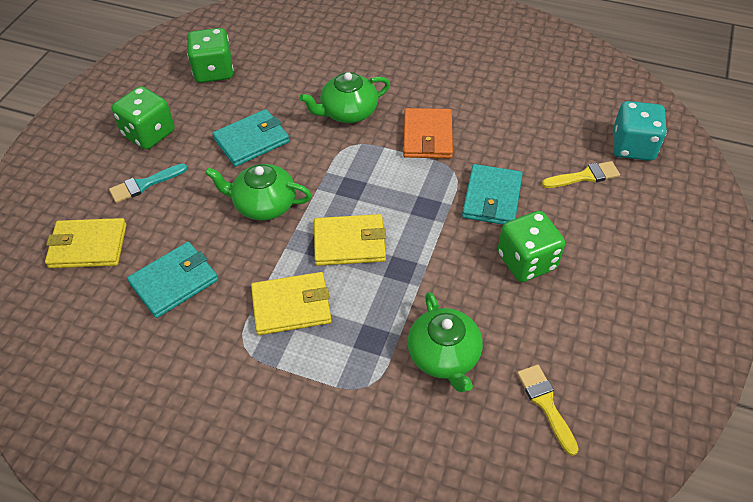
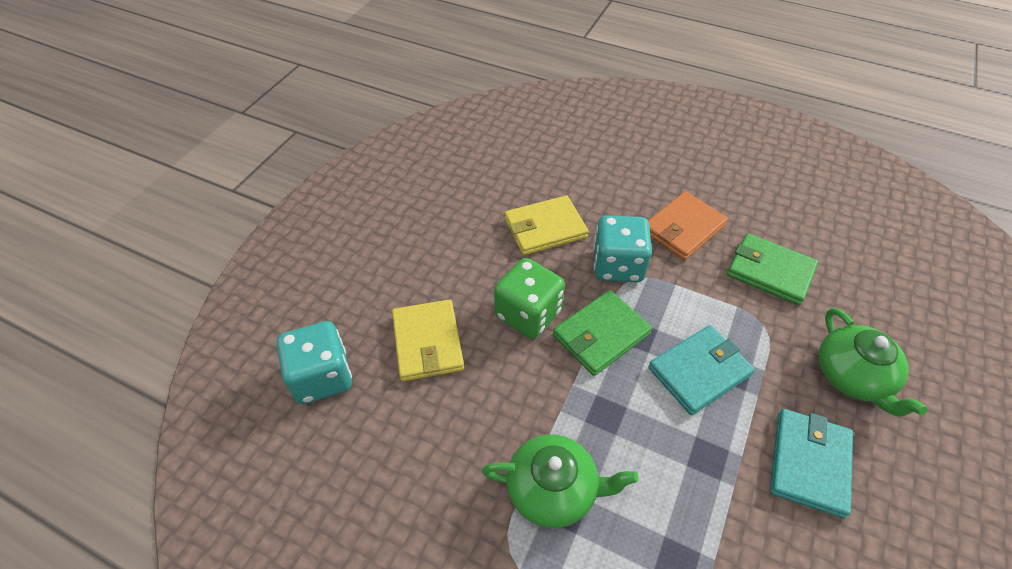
green dice: [112,86,175,150] [187,28,234,83] [498,211,565,282] = 3 -> [494,258,565,339] = 1
green teapot: [205,164,312,221] [300,72,390,123] [407,292,483,392] = 3 -> [482,434,639,528] [819,308,927,416] = 2
green wallet: none = 0 -> [553,290,652,376] [727,233,818,305] = 2
turquoise brush: [109,163,188,203] = 1 -> none = 0
turquoise dice: [613,101,667,161] = 1 -> [277,321,352,404] [593,215,652,282] = 2
turquoise wallet: [127,242,218,318] [212,109,289,167] [462,164,523,225] = 3 -> [648,325,755,415] [770,409,853,518] = 2
yellow brush: [517,364,579,456] [542,161,620,188] = 2 -> none = 0
yellow wallet: [45,218,126,268] [251,272,332,335] [314,214,386,266] = 3 -> [392,300,464,381] [505,195,589,255] = 2

